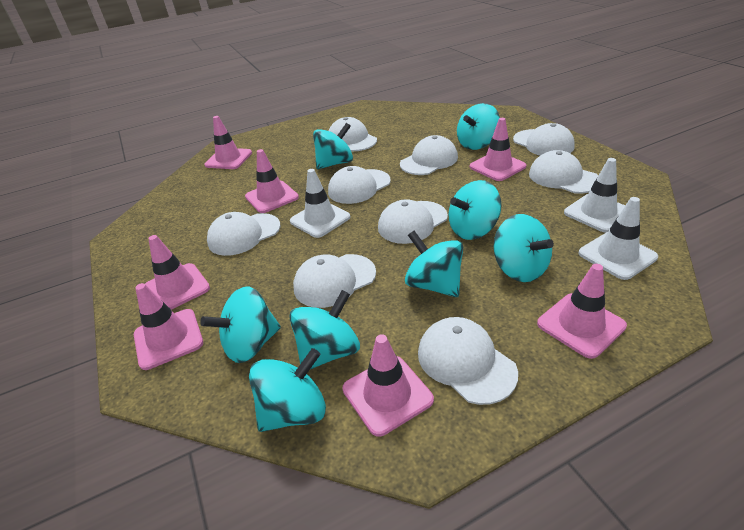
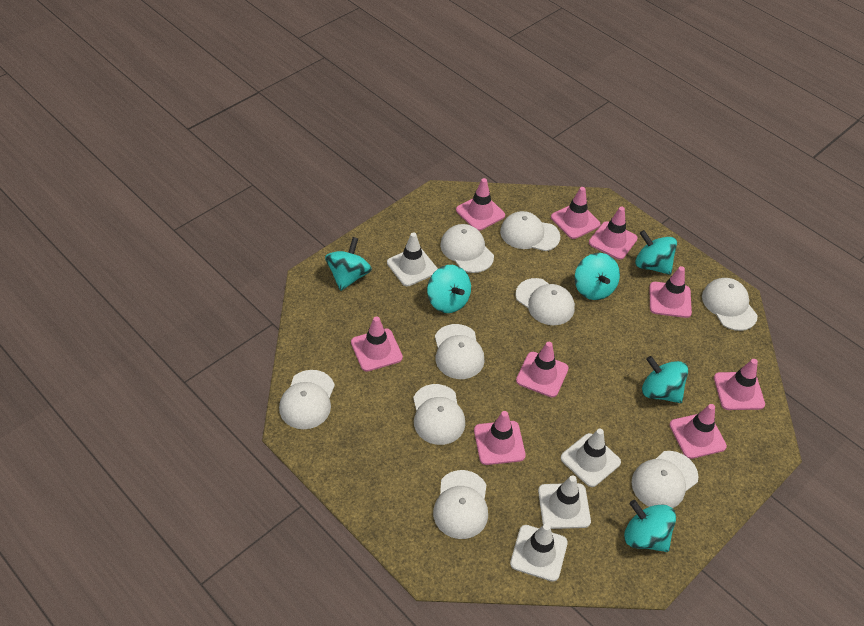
pink traffic cone: [134,283,203,370] [145,235,210,310] [204,116,252,169] [245,149,299,213] [342,334,434,437] [470,118,527,181] [537,264,627,359] = 7 -> [351,316,403,372] [456,178,505,231] [474,411,526,465] [516,342,569,397] [551,187,600,239] [589,207,638,260] [650,266,692,318] [670,404,727,459] [714,359,765,410] = 9
turquoise spinning top: [200,286,281,363] [249,348,326,432] [289,290,360,369] [313,123,353,169] [405,231,463,297] [449,180,501,240] [457,103,500,150] [493,214,554,282] = 8 -> [325,237,372,291] [427,265,471,313] [575,253,620,300] [624,500,676,552] [635,230,677,275] [642,356,688,403] = 6
white traffic cone: [290,169,350,238] [564,158,625,232] [578,197,658,280] = 3 -> [387,232,438,286] [510,523,568,582] [538,475,591,529] [561,429,621,487] = 4

